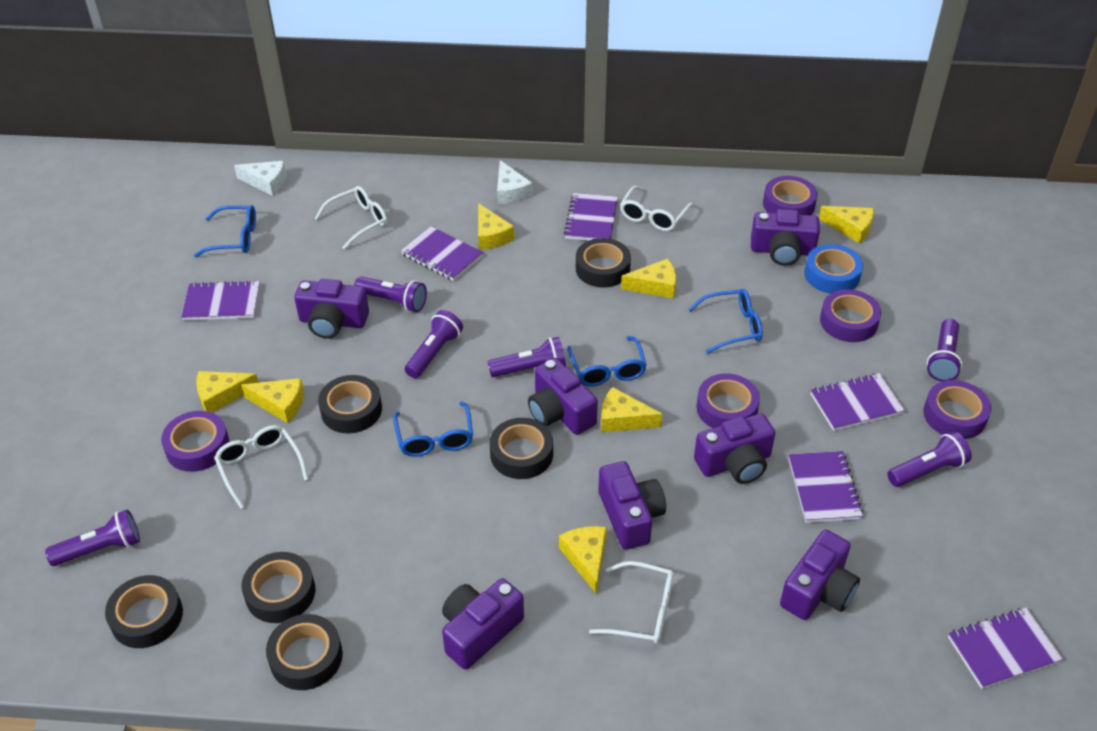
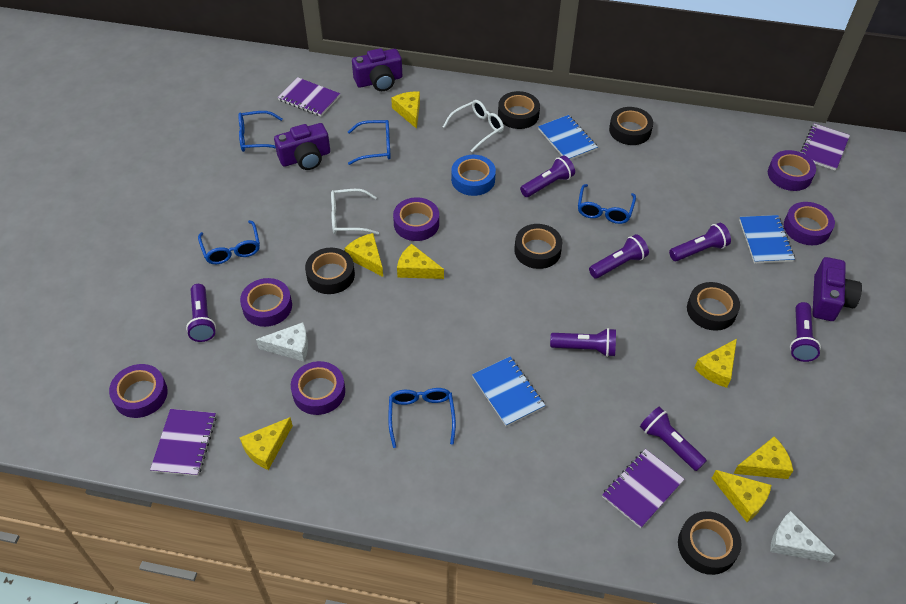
blue glasses: [194,205,256,257] [393,402,473,457] [567,336,647,387] [688,289,763,354] = 4 -> [198,220,260,264] [238,111,282,152] [348,120,391,165] [388,388,456,448] [578,184,636,224] = 5
blue notebook: none = 0 -> [472,356,545,427] [538,115,598,160] [739,215,795,263] = 3
purple camera: [294,279,369,339] [442,578,524,670] [528,358,598,435] [598,461,666,550] [694,413,775,484] [751,209,820,266] [780,530,860,620] = 7 -> [274,123,330,170] [352,48,402,91] [812,257,862,321] = 3
purple flashlight: [45,510,140,566] [354,276,427,312] [405,310,463,378] [488,337,566,377] [887,432,972,487] [927,319,962,382] = 6 -> [186,284,216,342] [520,155,575,197] [550,328,616,357] [589,234,649,279] [640,407,707,471] [669,223,731,261] [790,302,821,362] = 7
purple notebook: [181,280,260,320] [401,226,483,281] [564,193,618,241] [789,451,863,523] [811,373,905,431] [948,608,1063,689] = 6 -> [150,409,216,476] [277,77,340,116] [602,449,684,528] [801,123,850,171] = 4
purple tape: [161,411,229,472] [696,374,760,428] [763,176,818,215] [820,289,881,342] [923,380,991,439] = 5 -> [109,364,168,418] [240,278,292,327] [291,361,345,415] [393,197,439,241] [768,150,816,191] [784,202,835,245] = 6
white glasses: [214,425,308,509] [314,186,387,249] [589,561,674,644] [620,186,693,231] = 4 -> [331,189,379,235] [443,100,504,152] = 2

